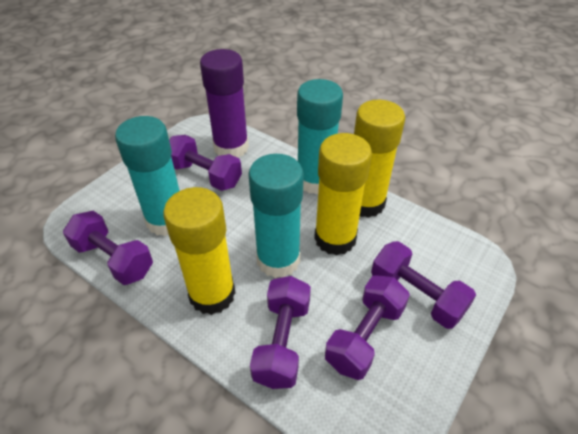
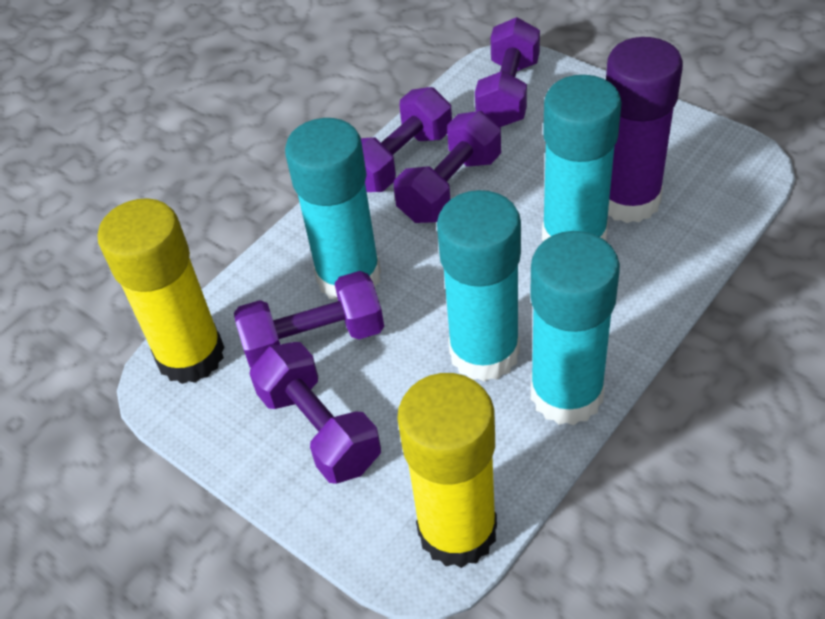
turquoise glue stick: [115,116,180,236] [248,154,304,278] [297,79,343,194] = 3 -> [285,118,381,300] [437,190,521,382] [530,231,620,425] [542,75,622,241] = 4
yellow glue stick: [163,187,236,315] [314,133,372,255] [354,100,405,218] = 3 -> [98,198,224,384] [397,373,497,568] = 2

